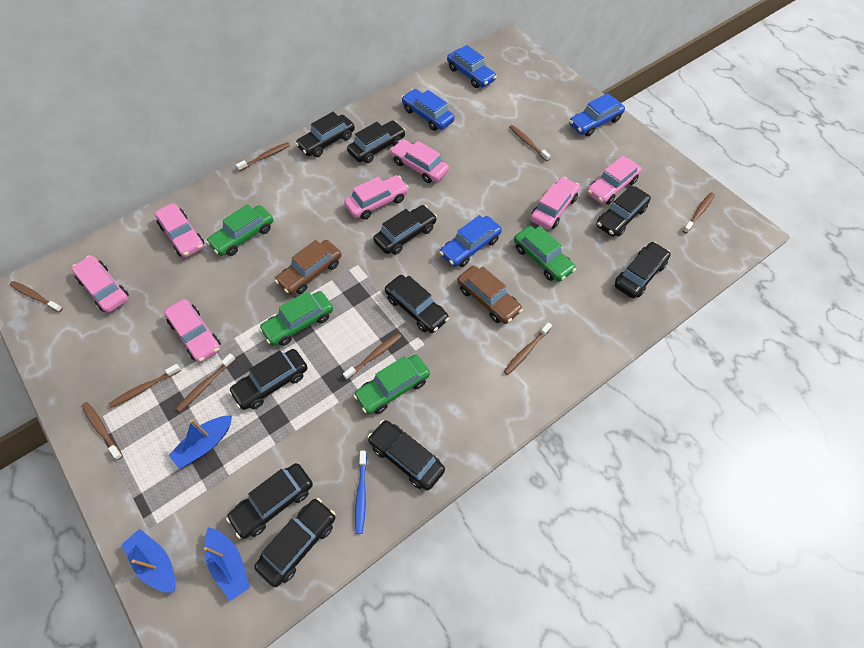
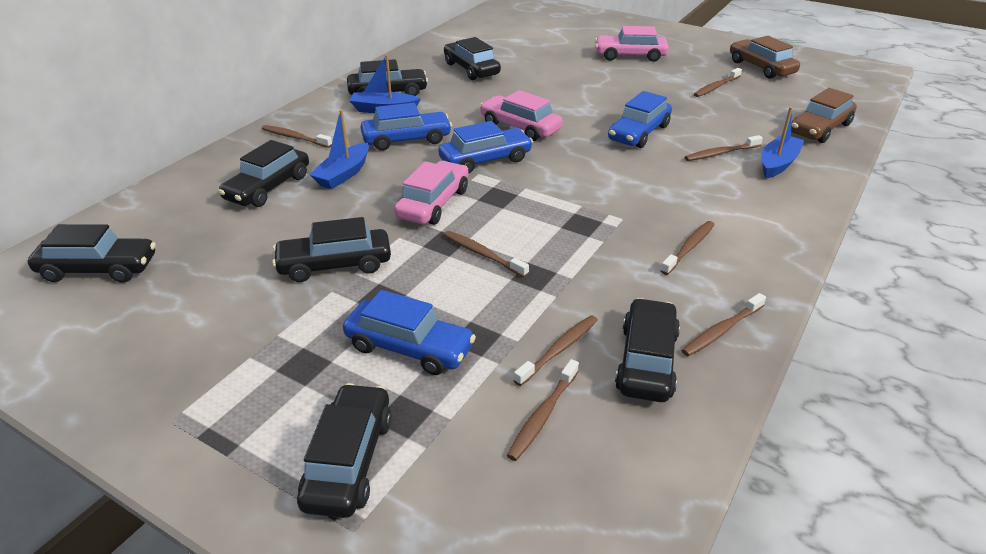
black car: [226,463,313,539] [228,349,308,410] [254,498,335,587] [295,112,355,157] [347,120,406,163] [367,420,445,490] [373,205,437,254] [385,275,449,333] [596,185,651,237] [615,242,671,298] = 10 -> [28,224,156,283] [218,140,309,207] [272,217,391,282] [297,383,392,518] [347,59,428,96] [444,37,501,80] [615,298,680,402] = 7
blue toothbrush: [355,451,367,534] = 1 -> none = 0
brown toothbrush: [10,281,63,312] [82,402,123,460] [108,364,181,408] [176,353,236,412] [236,142,290,171] [343,333,402,380] [503,322,552,375] [509,125,550,161] [683,193,715,234] = 9 -> [262,125,332,148] [444,231,529,277] [507,359,579,461] [513,315,598,386] [661,221,714,275] [681,293,766,356] [685,135,763,161] [694,68,742,97] = 8
green car: [206,204,273,256] [259,291,333,346] [353,355,430,414] [514,226,576,282] = 4 -> none = 0
pink car: [72,255,129,313] [155,203,205,258] [164,299,221,363] [344,175,409,220] [390,139,449,183] [531,177,580,229] [587,156,642,205] = 7 -> [394,161,469,225] [480,90,563,141] [595,26,669,62] = 3

